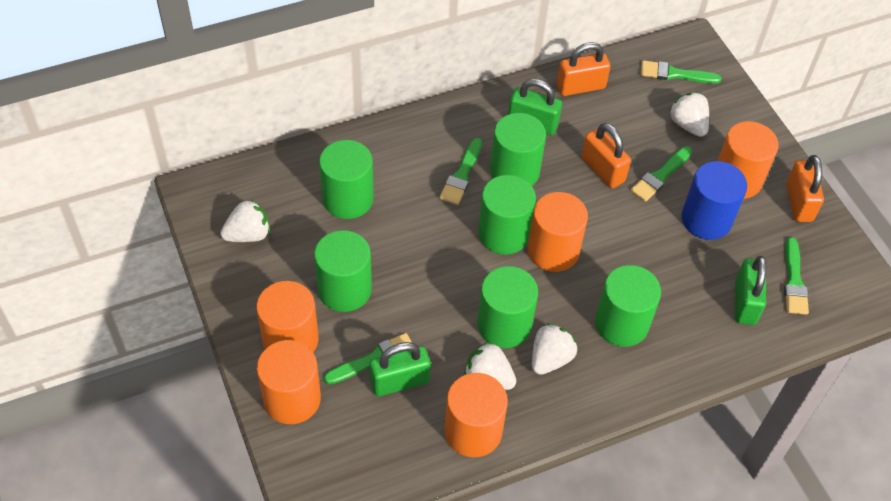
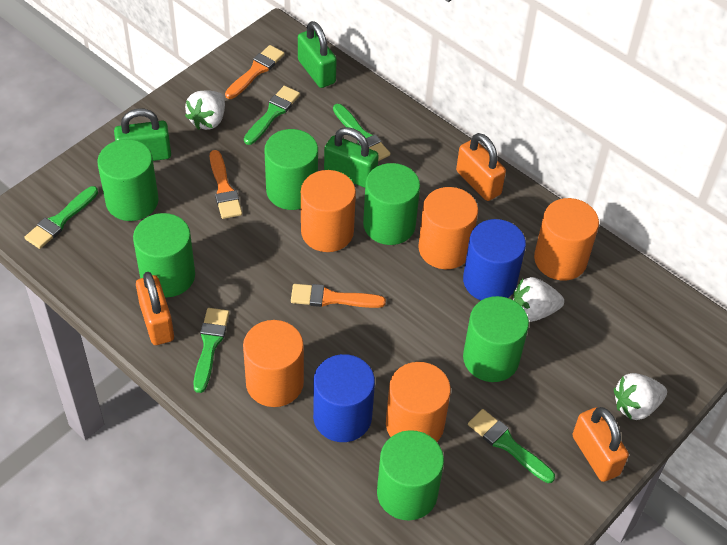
blue cylinder: [682,161,747,240] = 1 -> [313,354,375,442] [463,219,526,300] = 2
orange brush: none = 0 -> [210,150,242,219] [225,45,285,99] [291,284,386,308] = 3
white strawberry: [220,199,270,242] [464,342,516,390] [532,323,577,375] [669,92,709,137] = 4 -> [185,90,225,130] [513,277,564,322] [614,373,667,420] = 3

